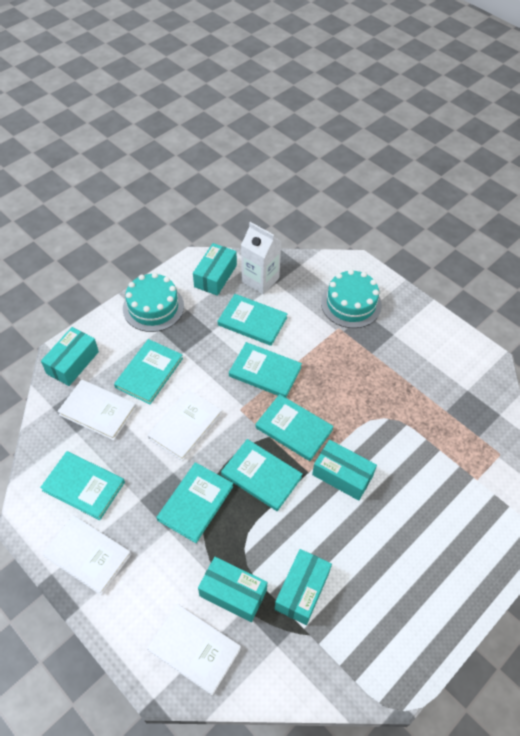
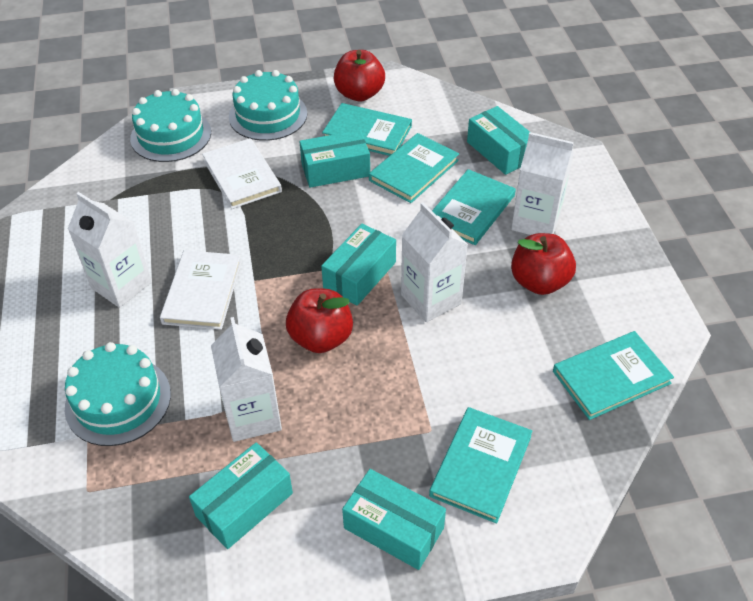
red apple: none = 0 -> [286,288,353,353] [334,50,385,102] [511,233,576,295] = 3
turquoise book: [40,451,125,520] [114,339,183,404] [156,462,233,543] [218,294,288,346] [221,439,303,511] [229,342,302,398] [255,394,334,461] = 7 -> [322,103,412,156] [369,133,459,203] [429,407,533,523] [432,169,516,245] [553,331,674,420] = 5
turquoise cake: [123,273,184,332] [321,269,382,328] = 2 -> [65,342,171,446] [130,89,211,162] [229,70,307,141] = 3
white book: [42,515,131,595] [57,379,136,441] [147,604,241,695] [148,389,222,461] = 4 -> [160,250,242,330] [202,138,282,209] = 2
white carton: [241,222,281,294] = 1 -> [68,192,152,308] [211,317,282,442] [401,202,468,322] [511,132,574,235] = 4

